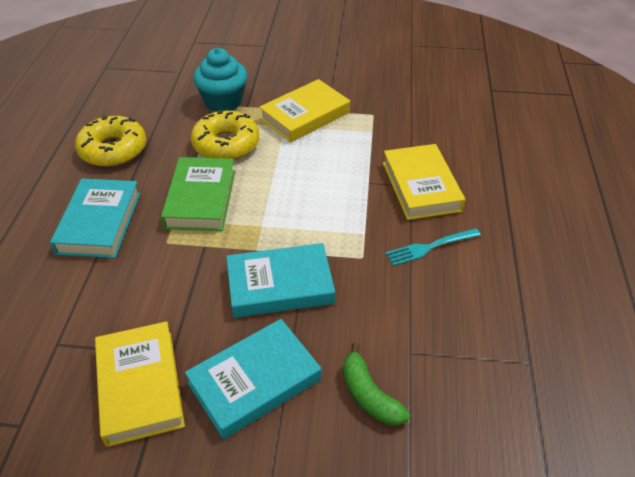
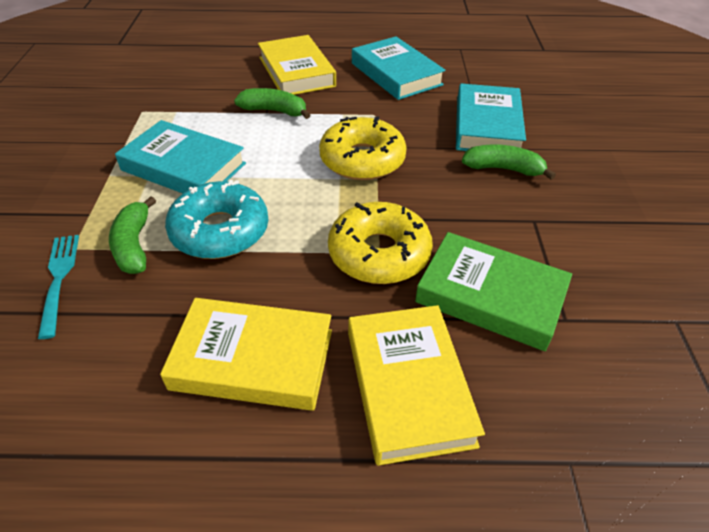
green banana: [343,343,410,426] = 1 -> [109,196,156,274] [234,88,310,119] [462,145,556,180] = 3
turquoise cupcake: [193,48,247,112] = 1 -> none = 0
turquoise donut: none = 0 -> [165,180,268,259] = 1

